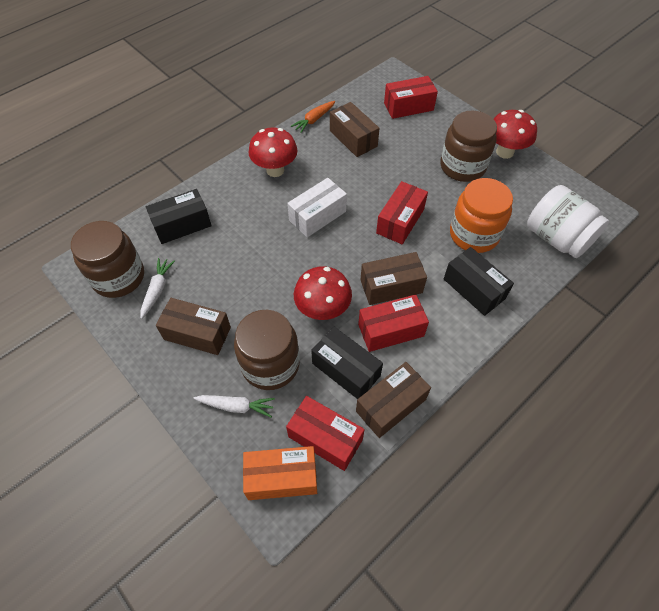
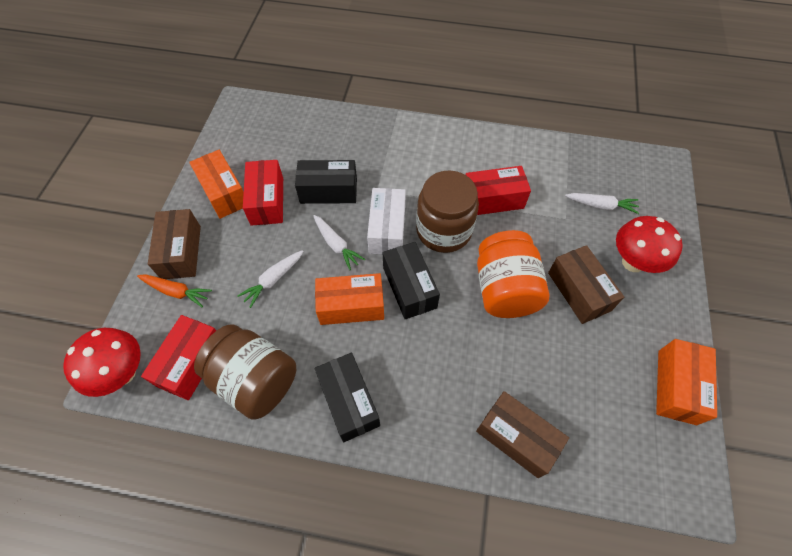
brown box: [156,298,231,355] [330,102,380,157] [356,362,431,438] [360,252,427,305] = 4 -> [148,209,201,279] [476,391,569,478] [548,245,624,324] = 3
brown jar: [71,221,144,298] [234,310,300,390] [441,111,497,182] = 3 -> [194,324,296,420] [416,171,479,253] = 2
orange box: [243,446,317,500] = 1 -> [189,150,244,219] [315,273,384,325] [656,339,717,425] = 3
red box: [286,396,365,471] [358,294,429,352] [376,181,428,244] [384,76,438,119] = 4 -> [141,315,216,400] [243,160,283,226] [466,166,531,215] = 3
red mushroom: [249,127,298,177] [294,266,352,320] [494,110,537,159] = 3 -> [63,328,141,397] [616,216,683,273] = 2
white carrot: [140,258,175,319] [194,395,275,417] = 2 -> [237,250,303,308] [313,215,365,270] [565,193,639,214] = 3
white jar: [527,185,609,258] = 1 -> none = 0

